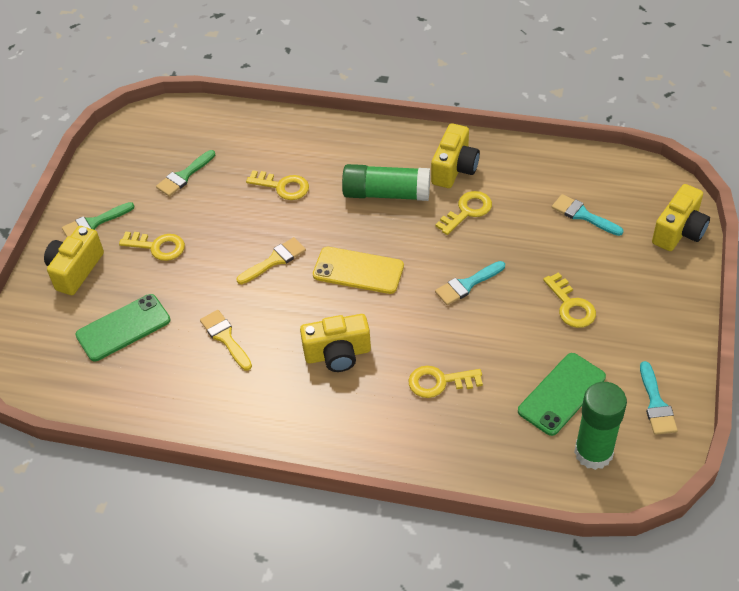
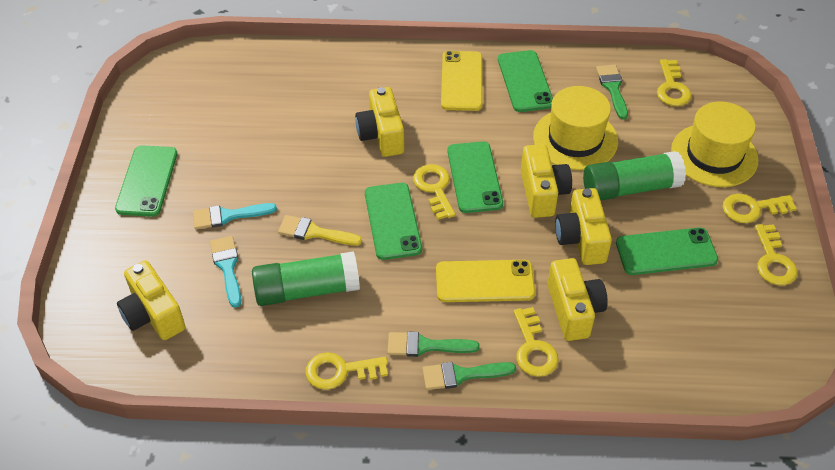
green brush: [62,202,134,237] [156,150,215,197] = 2 -> [388,331,480,357] [422,362,516,390] [596,65,628,120] = 3
green phone: [75,294,170,361] [518,353,606,436] = 2 -> [115,145,177,217] [365,183,422,260] [447,141,503,213] [498,50,553,112] [616,227,718,275] = 5
turquoise brush: [435,261,505,305] [552,194,623,236] [640,361,678,435] = 3 -> [193,203,277,229] [210,236,241,308] = 2
yellow brush: [200,310,252,371] [237,237,306,284] = 2 -> [278,215,362,246] = 1
yellow camera: [44,226,104,295] [300,314,371,372] [431,123,480,188] [652,184,710,251] = 4 -> [117,260,186,340] [355,87,404,157] [521,144,572,218] [548,258,608,341] [555,188,612,265] = 5
yellow hat: none = 0 -> [533,86,618,170] [671,102,758,187] = 2
yellow key: [119,232,185,261] [246,171,309,200] [409,366,483,398] [435,191,492,235] [543,272,596,328] = 5 -> [305,352,388,390] [413,164,455,220] [513,307,558,377] [657,59,691,106] [723,194,797,223] [755,224,797,286] = 6
yellow phone: [313,247,404,294] = 1 -> [436,260,535,302] [441,51,482,111] = 2

